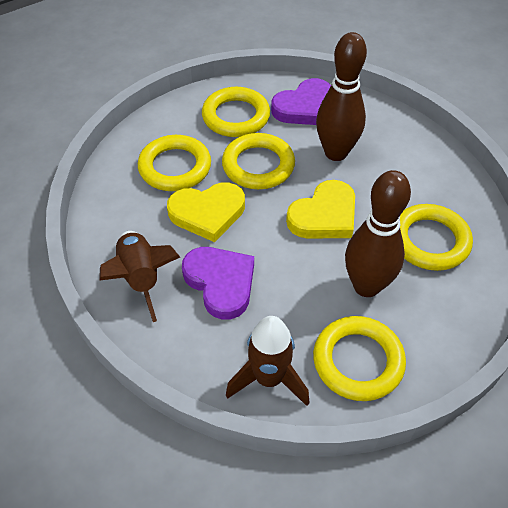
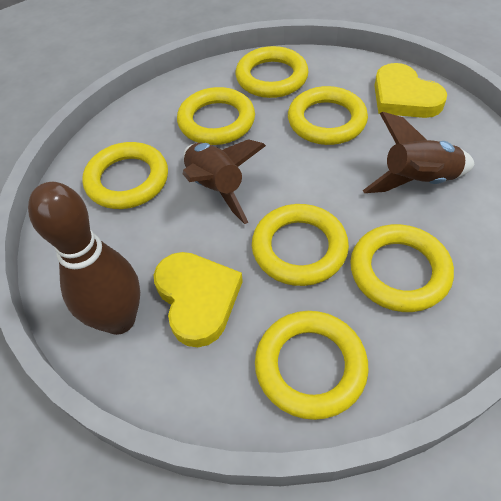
brown bowling pin: [316,32,367,161] [345,170,411,297] = 2 -> [28,182,140,335] = 1
purple heart: [182,247,254,320] [271,78,331,125] = 2 -> none = 0
yellow ring: [138,135,211,191] [202,87,270,137] [222,133,295,189] [313,316,406,401] [400,204,473,271] = 5 -> [82,142,168,209] [177,87,255,145] [235,46,308,98] [252,204,349,286] [255,311,369,420] [288,86,368,145] [350,224,454,312] = 7

